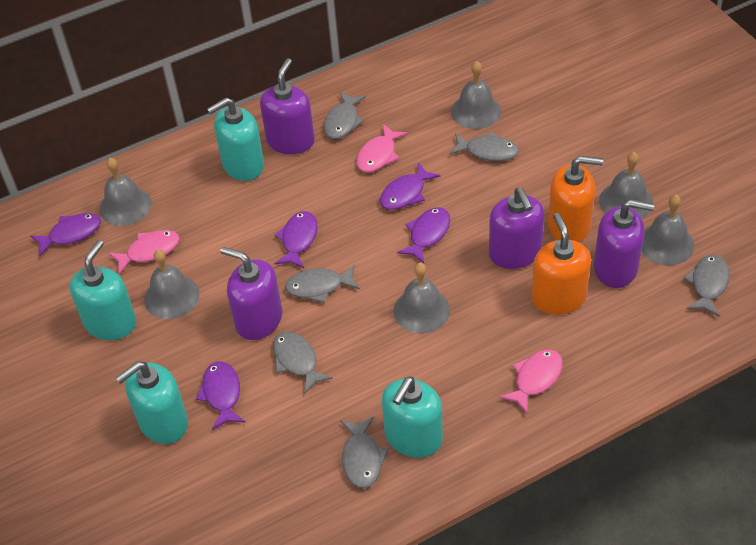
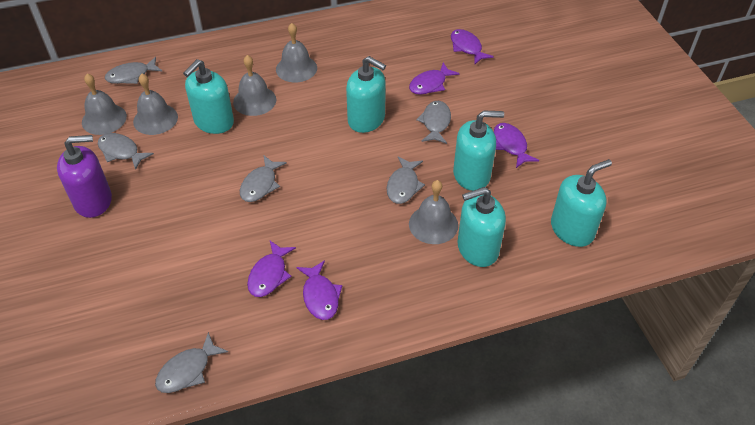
grey bell: [100,158,151,226] [144,250,200,319] [394,263,450,334] [451,61,501,129] [599,152,653,219] [641,195,694,265] = 6 -> [82,74,127,135] [133,74,178,135] [233,55,276,116] [276,23,317,82] [409,180,458,244] = 5
orange soap dispenser: [531,213,591,315] [548,156,603,242] = 2 -> none = 0
pink fish: [108,230,180,274] [356,124,408,172] [499,350,563,414] = 3 -> none = 0
purple soap dispenser: [220,247,283,340] [260,58,315,154] [489,187,544,269] [594,199,654,288] = 4 -> [57,135,112,218] = 1
turquoise soap dispenser: [69,240,136,340] [116,361,188,444] [207,97,264,181] [382,376,443,458] = 4 -> [183,59,234,134] [346,56,386,133] [453,110,504,191] [457,187,506,267] [551,159,612,247] = 5

